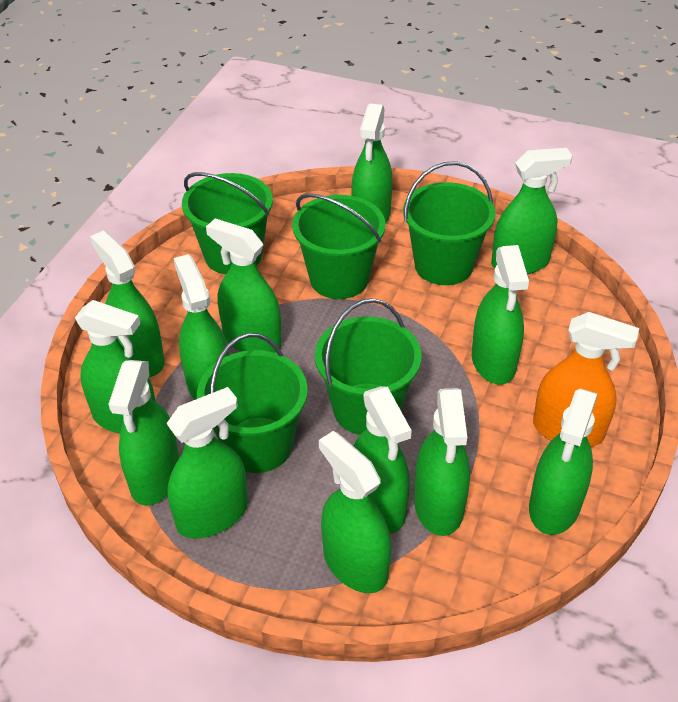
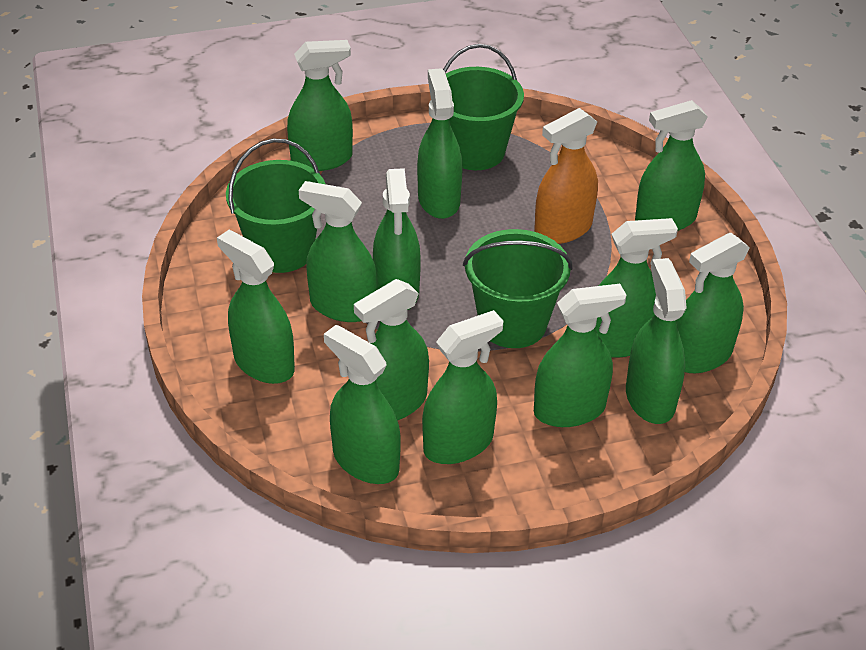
green bucket: [182,172,273,274] [197,333,308,473] [292,193,385,299] [315,298,422,435] [403,161,495,285] = 5 -> [226,138,326,273] [443,44,524,170] [463,229,572,348] = 3

